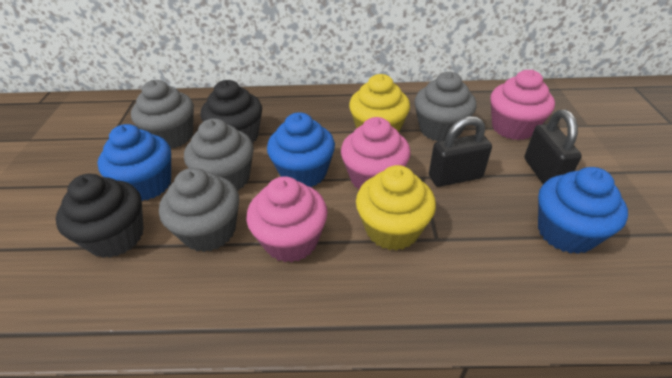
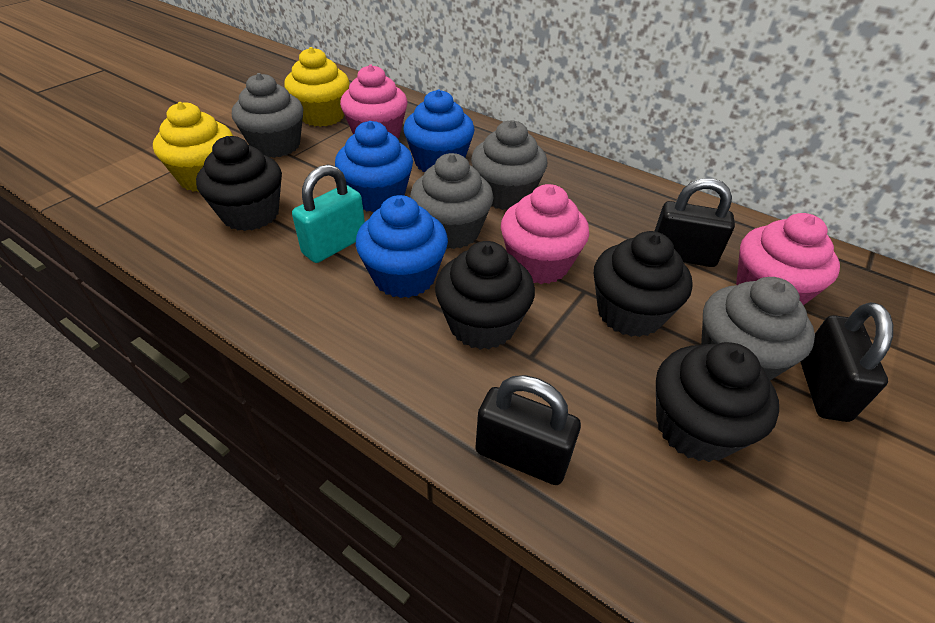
black cupcake: [56,174,144,258] [201,80,262,144] = 2 -> [196,136,282,231] [435,241,535,350] [594,231,693,337] [656,342,779,462] = 4
black padlock: [429,116,492,187] [524,110,582,184] = 2 -> [475,375,581,485] [655,178,735,267] [801,302,893,422] = 3
turquoise padlock: none = 0 -> [292,164,365,263] = 1

